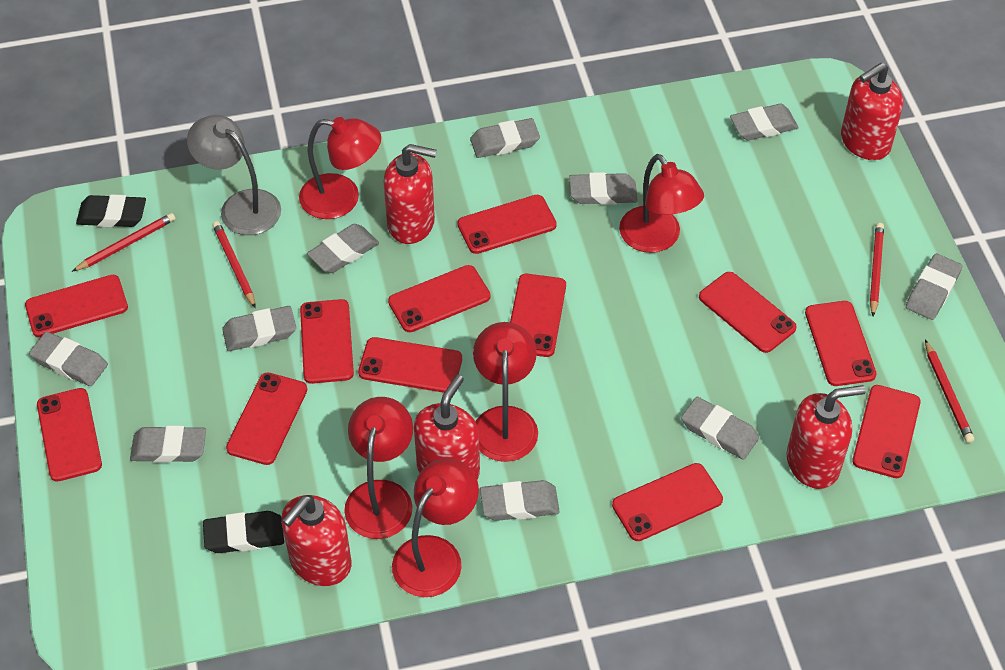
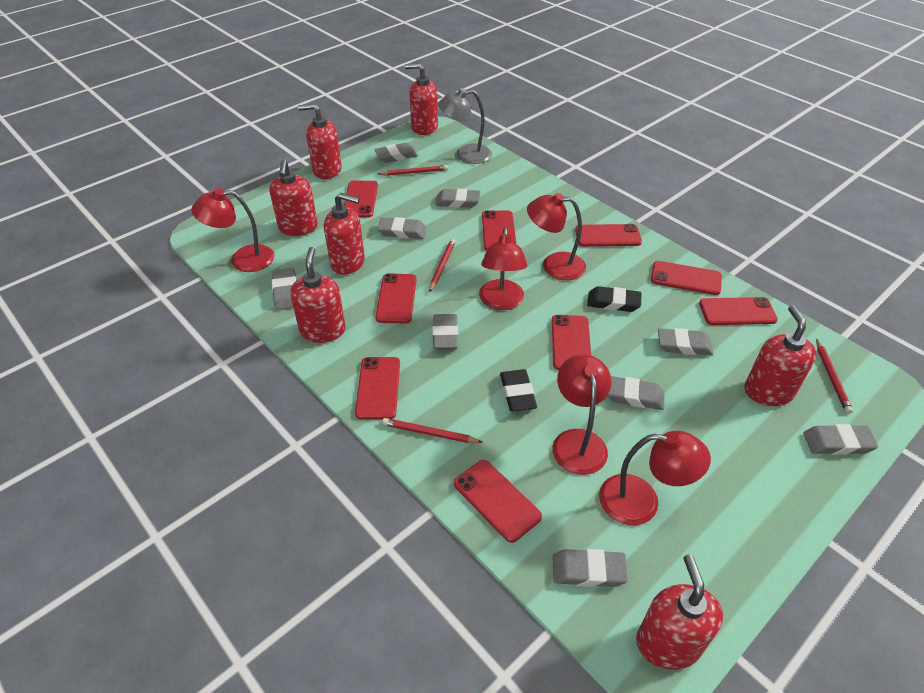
grey eraser: [29,332,108,386] [130,425,206,463] [222,306,296,351] [307,224,379,273] [470,118,540,158] [480,480,560,521] [569,172,638,205] [681,397,759,460] [730,104,799,140] [906,254,962,320] = 10 -> [272,268,296,310] [374,143,418,163] [378,217,426,239] [432,314,458,349] [435,189,480,208] [553,549,628,587] [608,376,664,410] [658,328,713,355] [803,424,878,455] = 9
red phone: [25,275,128,337] [37,388,102,482] [226,372,307,465] [300,299,354,384] [358,337,462,393] [388,265,490,332] [458,195,557,254] [510,274,566,357] [612,463,723,541] [699,272,797,353] [805,301,877,386] [852,385,921,478] = 12 -> [344,181,378,218] [355,357,400,419] [375,273,417,324] [454,460,542,543] [482,210,517,251] [552,315,591,370] [575,224,642,247] [651,261,722,295] [699,297,778,325] = 9
red soap dispenser: [281,495,352,586] [383,144,437,244] [414,375,480,479] [787,385,866,489] [841,63,903,160] = 5 -> [270,160,318,236] [290,247,346,343] [298,103,342,179] [324,192,365,275] [405,63,438,135] [636,554,723,670] [745,305,816,406] = 7

